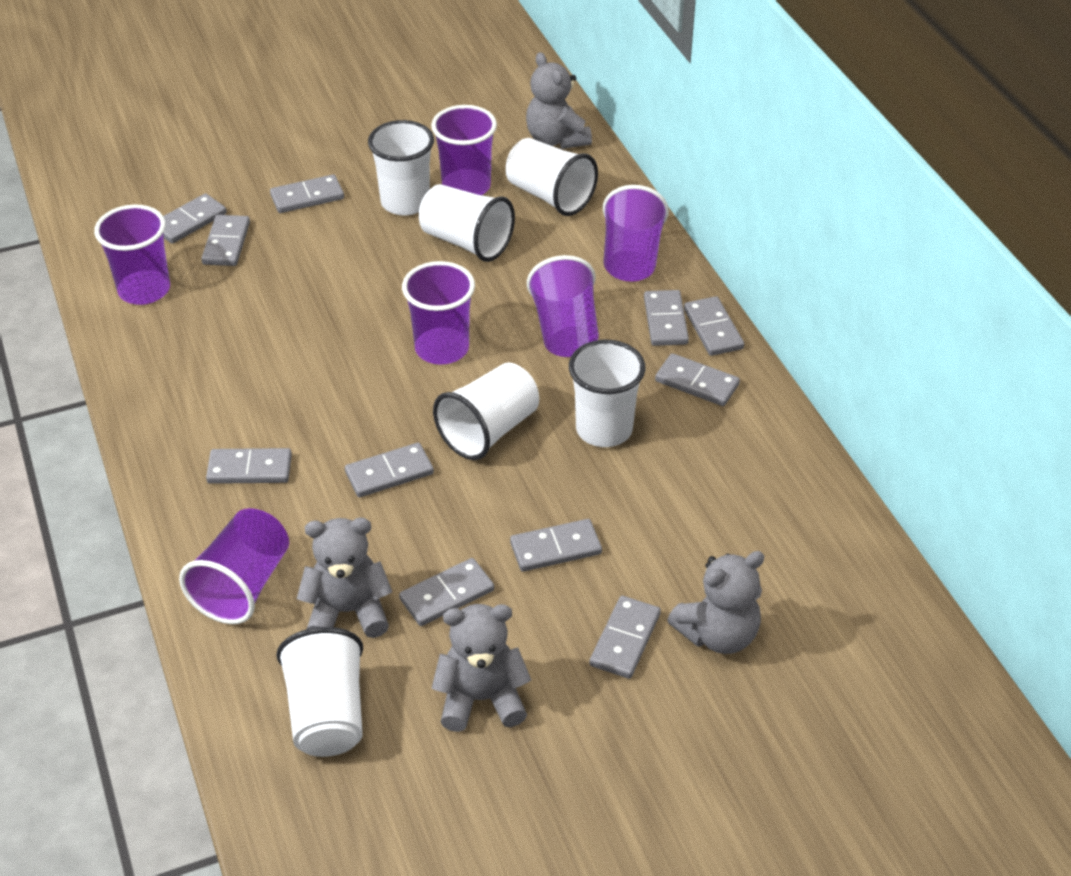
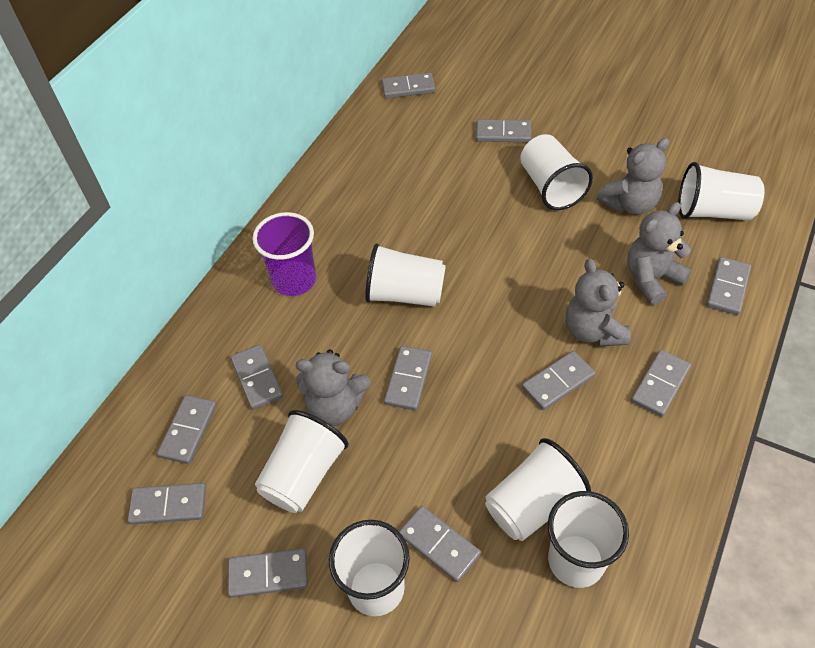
purple cup: [94,204,170,305] [179,508,289,624] [402,261,475,364] [431,105,497,195] [527,255,599,357] [603,185,669,282] = 6 -> [252,212,316,296] = 1
white cup: [276,627,363,757] [368,120,434,216] [419,184,515,262] [433,362,539,460] [506,138,598,216] [569,340,645,447] = 6 -> [255,410,349,513] [329,520,410,616] [365,243,446,306] [485,438,591,541] [520,134,593,210] [548,491,629,588] [678,162,764,220] = 7

